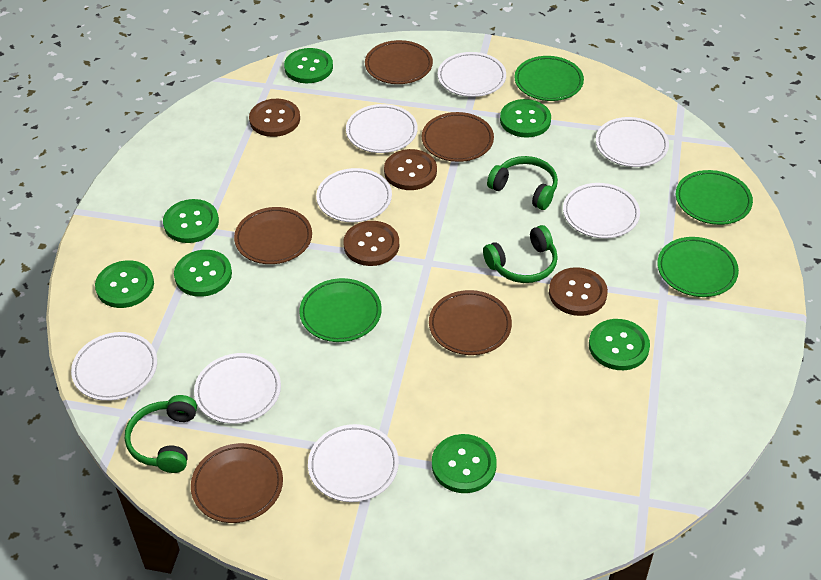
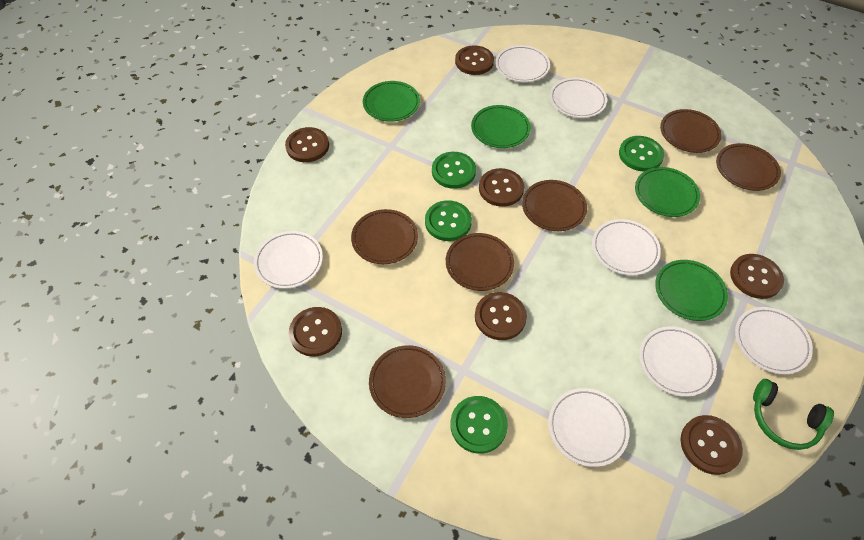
brown button: [249,99,300,137] [344,221,399,266] [384,149,437,190] [549,267,608,316] = 4 -> [285,127,329,162] [289,307,342,357] [455,45,494,75] [475,292,527,340] [479,168,524,207] [680,415,743,475] [730,254,784,299] = 7
brown plate: [191,443,283,523] [234,207,312,264] [365,40,433,84] [422,112,494,162] [429,290,512,355] = 5 -> [351,209,418,264] [369,345,446,418] [446,233,514,291] [522,180,587,231] [660,109,721,153] [716,143,781,191] = 6
green button: [95,260,154,308] [163,199,219,243] [174,250,232,297] [284,48,333,83] [432,434,497,493] [500,99,551,138] [589,319,650,370] = 7 -> [425,200,472,241] [432,152,476,189] [450,396,508,454] [619,136,664,172] = 4
green headphones: [125,395,197,473] [483,225,558,283] [487,156,558,210] = 3 -> [753,379,834,450] = 1
white plate: [71,332,157,401] [194,353,281,424] [308,424,399,502] [316,168,392,222] [346,104,418,153] [438,52,506,97] [563,183,640,238] [596,117,669,167] = 8 -> [254,231,323,289] [495,45,550,82] [548,388,629,467] [550,78,607,118] [592,219,661,276] [639,326,717,397] [735,307,813,374] = 7

